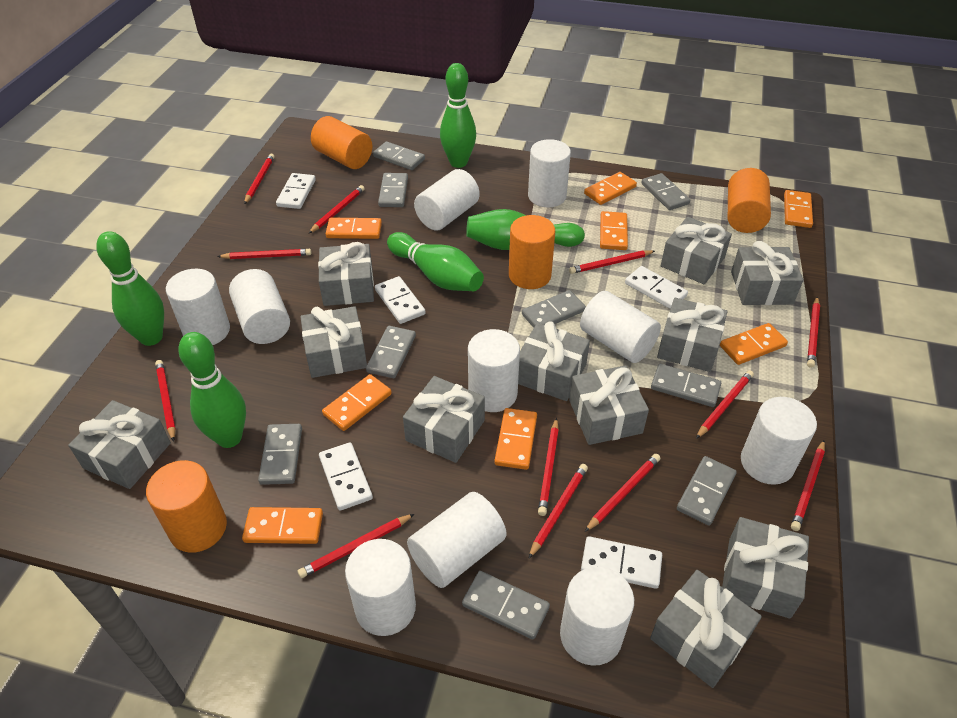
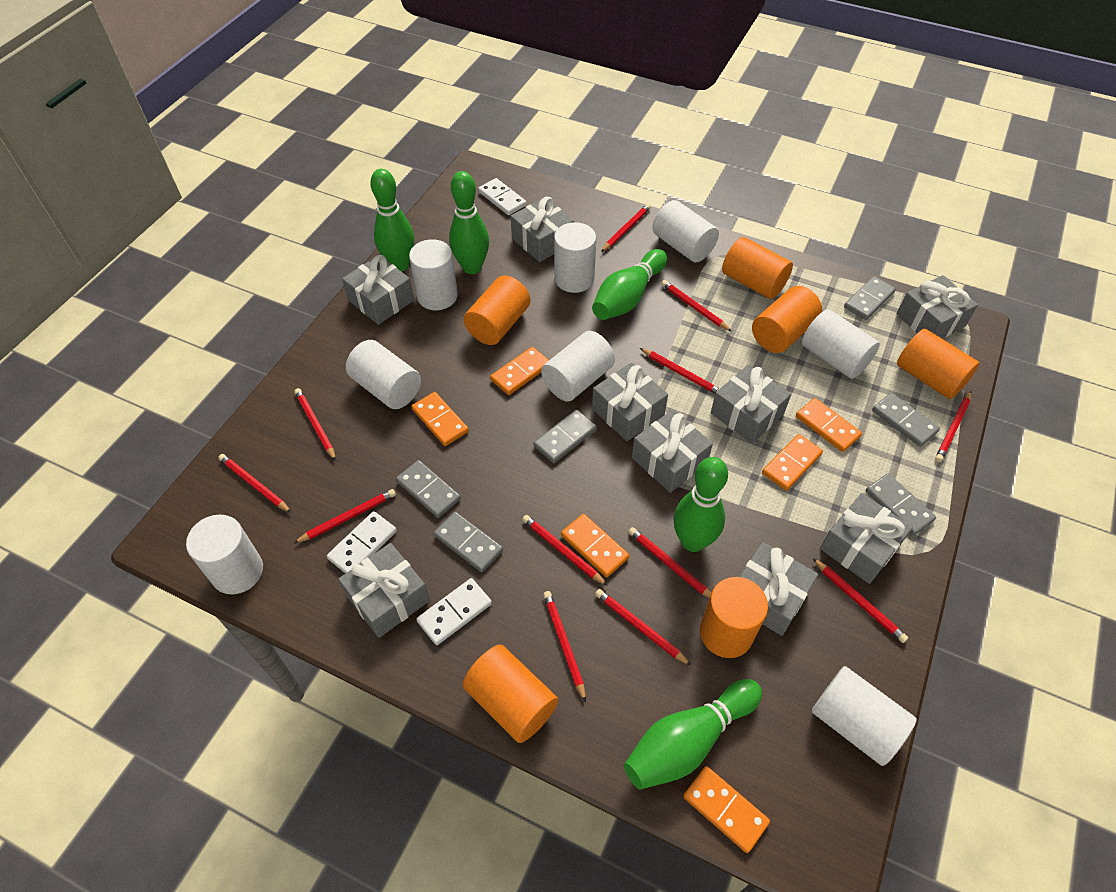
grey domino: [258,424,302,485] [366,326,416,378] [373,141,425,170] [378,173,408,207] [462,571,550,639] [522,290,586,328] [641,173,690,210] [651,364,721,407] [677,456,737,525] = 9 -> [396,460,461,518] [434,512,503,572] [534,410,597,463] [844,276,896,320] [866,473,936,536] [872,393,940,447] = 6
grey gift: [68,400,171,489] [300,306,367,378] [318,242,374,306] [403,376,485,463] [518,321,590,401] [569,365,649,445] [650,570,762,688] [657,298,727,372] [661,217,732,285] [722,517,809,619] [731,241,803,305] = 11 -> [338,543,430,638] [342,255,414,325] [511,196,574,262] [592,363,668,441] [632,410,713,493] [711,364,791,444] [740,542,818,636] [820,493,913,584] [896,275,978,338] = 9
orange cylinder: [146,460,227,553] [311,116,372,169] [509,215,555,289] [728,168,771,233] = 4 -> [463,645,558,743] [464,275,530,345] [700,577,768,658] [722,237,793,299] [752,286,822,353] [897,329,980,399] = 6
orange domino: [242,507,323,544] [322,374,392,431] [326,218,382,239] [495,408,537,470] [584,172,637,205] [600,211,628,250] [720,323,788,365] [784,190,813,228] = 8 -> [411,392,469,446] [490,347,549,395] [561,514,629,577] [683,766,770,853] [762,434,823,491] [796,398,862,452] = 6
white cylinder: [166,269,230,345] [229,269,290,344] [345,539,416,636] [407,492,507,588] [414,169,480,230] [468,329,520,412] [528,139,571,207] [560,567,634,666] [580,291,661,363] [741,397,817,485] = 10 -> [186,515,263,594] [346,340,421,409] [409,239,458,310] [541,331,615,402] [554,222,596,293] [652,200,719,262] [802,309,880,379] [812,666,917,766] = 8
white domino: [276,173,316,209] [319,442,373,510] [375,276,426,324] [581,536,662,589] [625,266,688,309] = 5 -> [327,511,397,574] [416,578,492,645] [478,178,527,215] = 3

